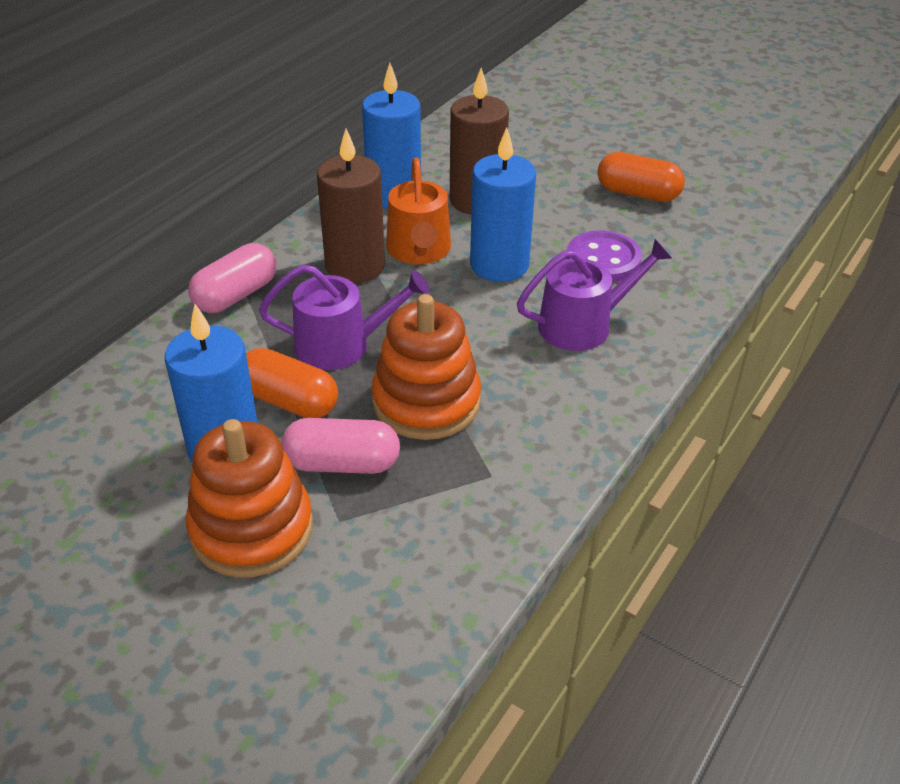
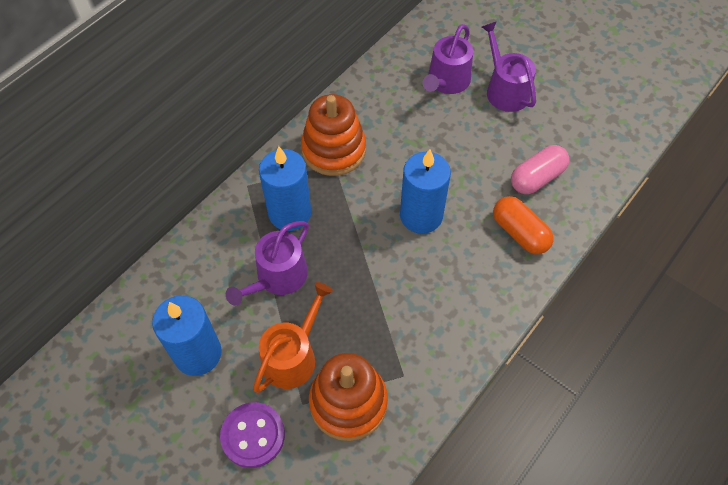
brown candle: [317,129,385,283] [450,68,509,214] = 2 -> none = 0
orange capsule: [246,348,338,418] [597,152,685,202] = 2 -> [493,196,554,254] = 1
pink capsule: [188,243,276,313] [281,418,400,474] = 2 -> [511,145,569,194] = 1
purple watering can: [259,265,430,370] [517,239,672,351] = 2 -> [226,221,309,306] [423,24,473,94] [482,21,536,112] = 3

